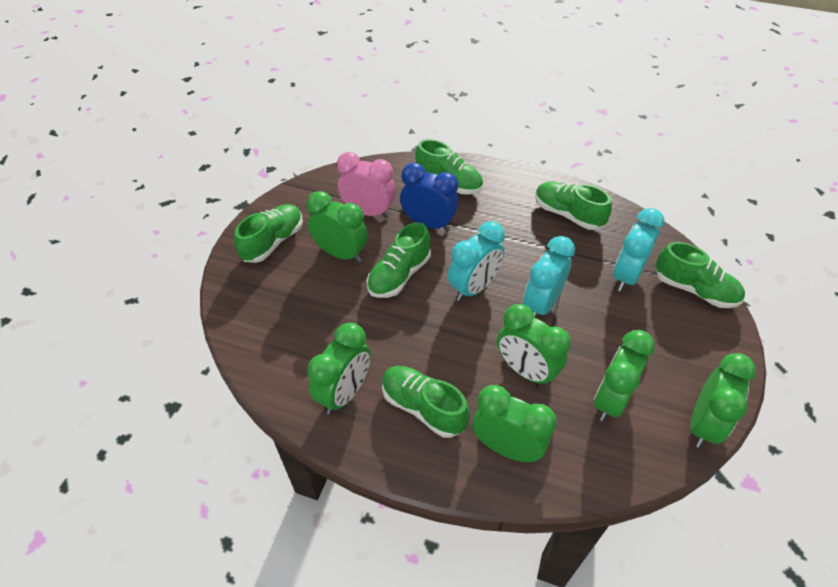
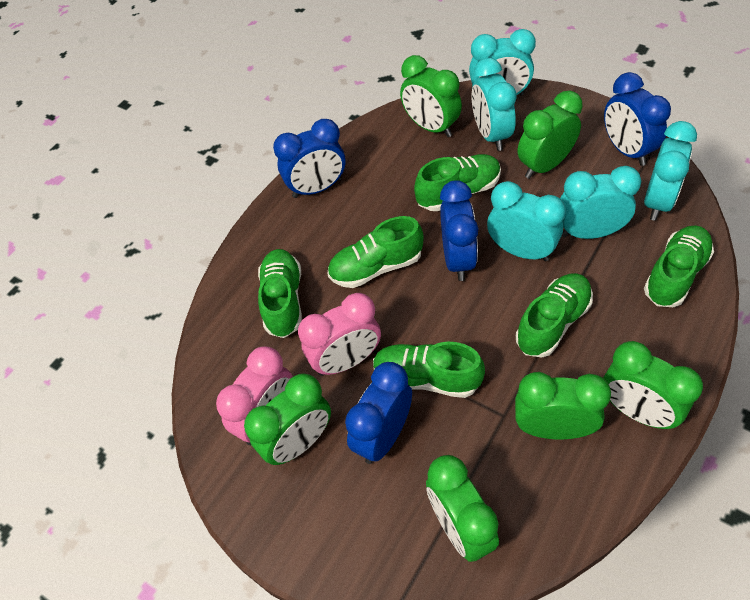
blue clock: [400,163,459,231] = 1 -> [273,119,345,198] [345,362,412,464] [440,180,478,281] [604,72,671,166] = 4
pink clock: [337,152,396,218] = 1 -> [216,346,293,445] [298,293,381,376] = 2
turquoise clock: [448,221,505,301] [523,236,575,318] [613,208,665,292] = 3 -> [469,29,536,96] [471,58,517,151] [487,181,566,261] [560,166,641,239] [644,121,697,221] = 5

